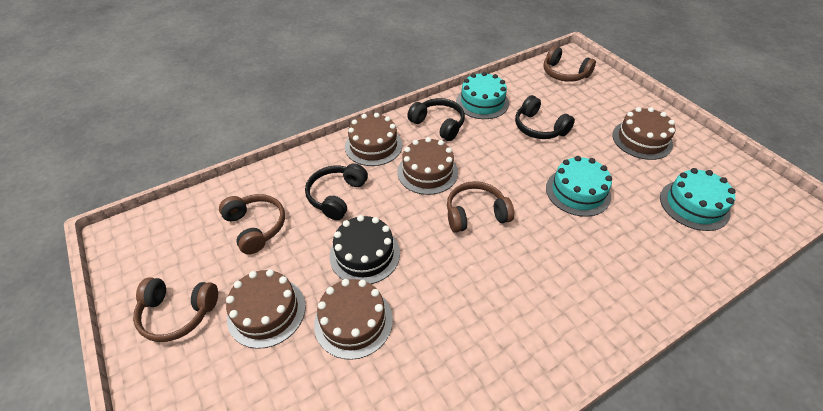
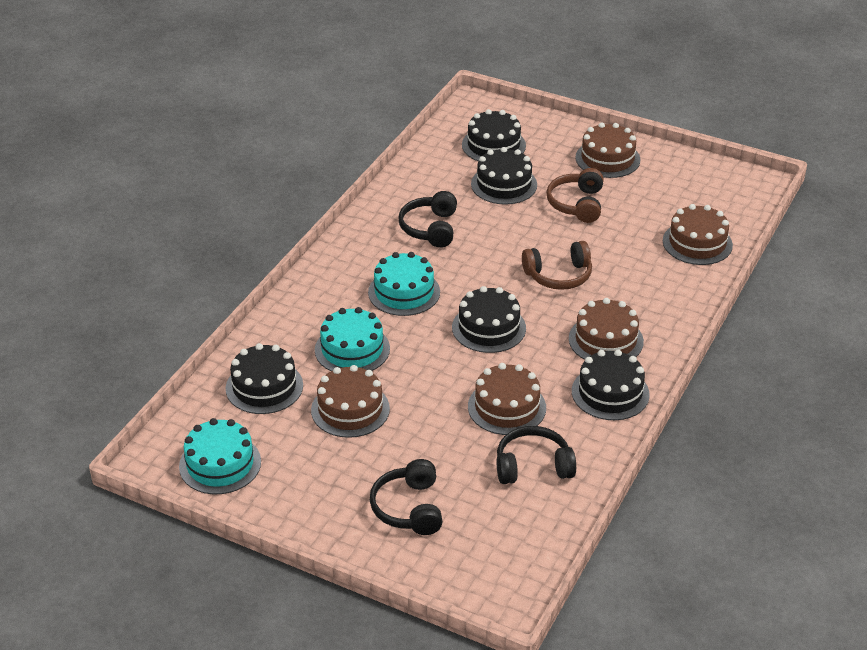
black cake: [330,215,400,284] = 1 -> [226,343,303,414] [452,286,526,353] [462,109,526,161] [471,147,537,205] [572,349,650,420] = 5
brown headphones: [133,277,218,342] [219,194,285,254] [447,181,514,233] [543,46,596,82] = 4 -> [522,241,592,290] [547,168,603,223] = 2

